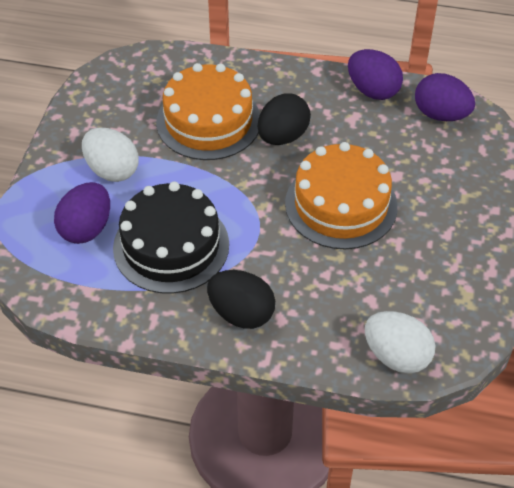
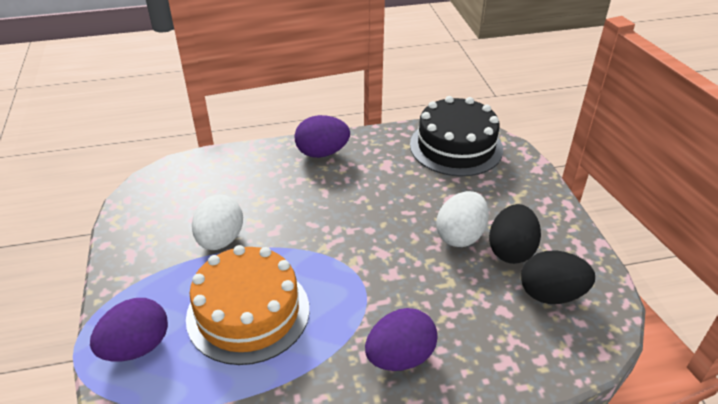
orange cake: [156,63,260,160] [285,142,398,249] = 2 -> [186,245,309,365] = 1

